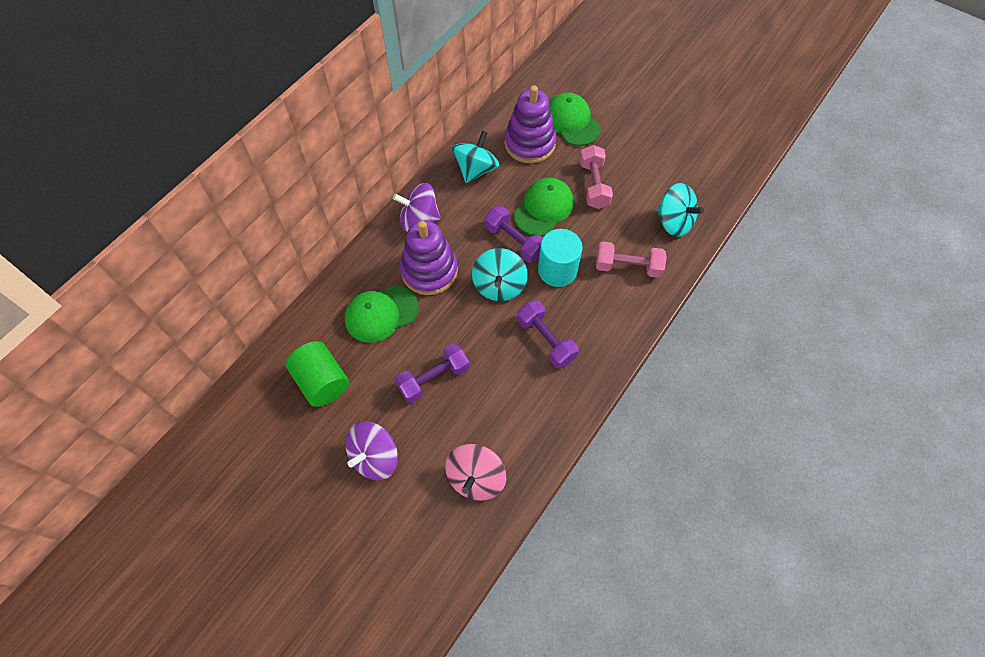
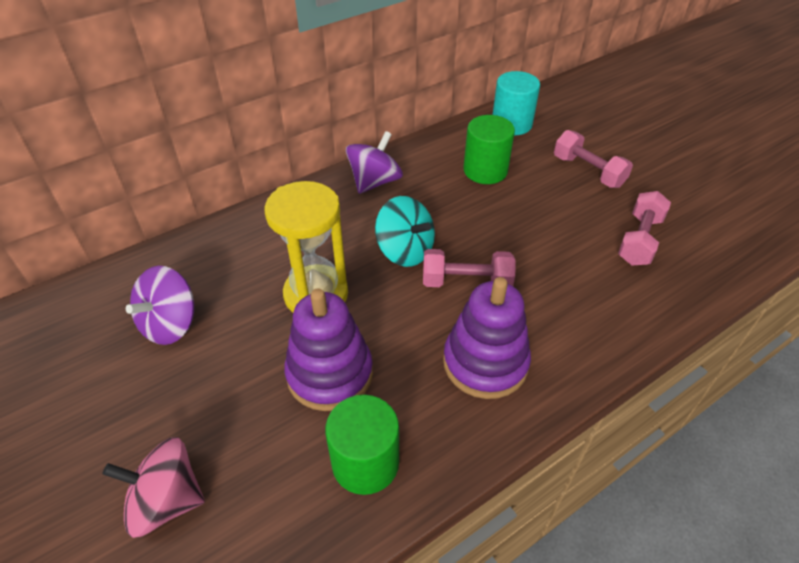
green cap: [345,285,418,343] [514,178,574,236] [549,92,601,146] = 3 -> none = 0
green cylinder: [286,341,349,407] = 1 -> [325,395,399,495] [463,115,515,184] = 2
pink dumbbell: [580,145,613,209] [596,241,667,278] = 2 -> [423,249,515,287] [554,130,633,188] [618,191,671,265] = 3
purple dumbbell: [395,343,469,403] [484,206,543,263] [517,300,579,369] = 3 -> none = 0
turquoise spinning top: [452,130,499,183] [472,248,528,301] [657,183,704,237] = 3 -> [375,196,435,267] = 1
yellow hourglass: none = 0 -> [265,181,348,313] = 1

